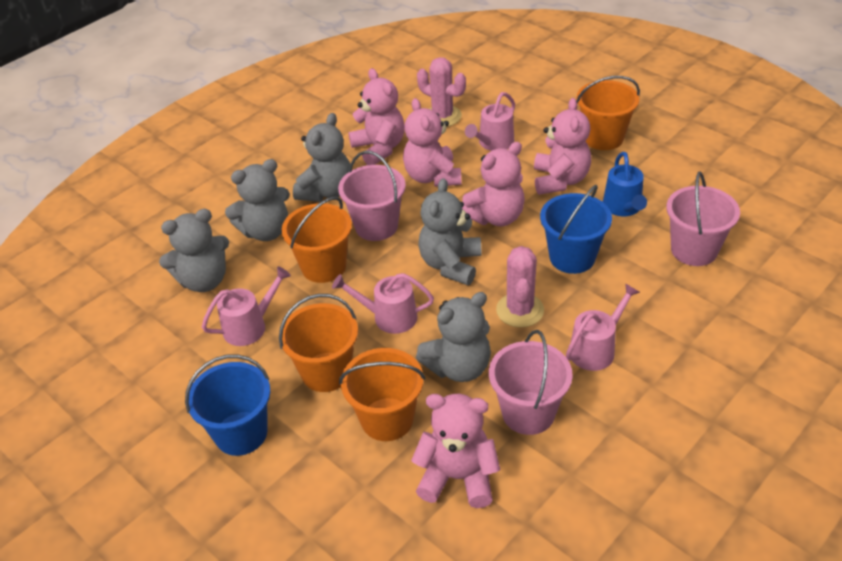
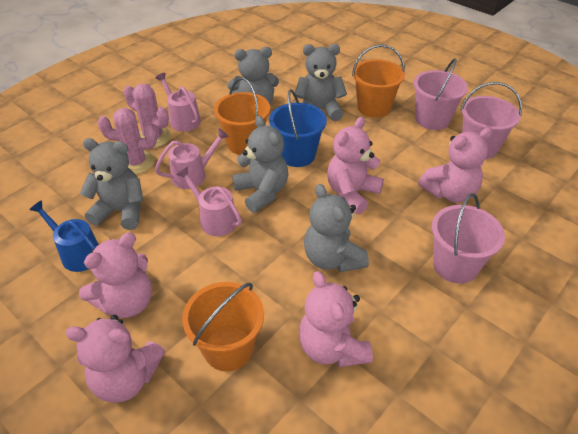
blue bucket: [185,354,270,456] [540,185,612,274] = 2 -> [269,89,327,167] = 1
orange bucket: [279,294,358,392] [281,197,352,283] [339,348,425,441] [576,76,640,150] = 4 -> [182,282,264,371] [214,78,270,155] [352,45,405,118] = 3
pink watering can: [202,266,291,346] [332,273,434,334] [465,92,515,151] [566,283,640,371] = 4 -> [155,73,201,132] [155,129,229,189] [176,167,242,236] = 3

